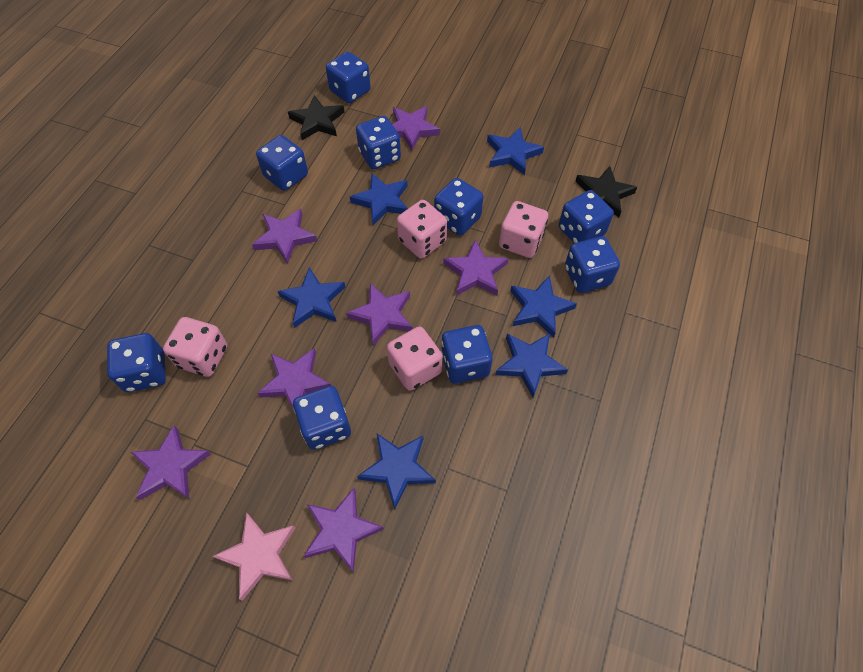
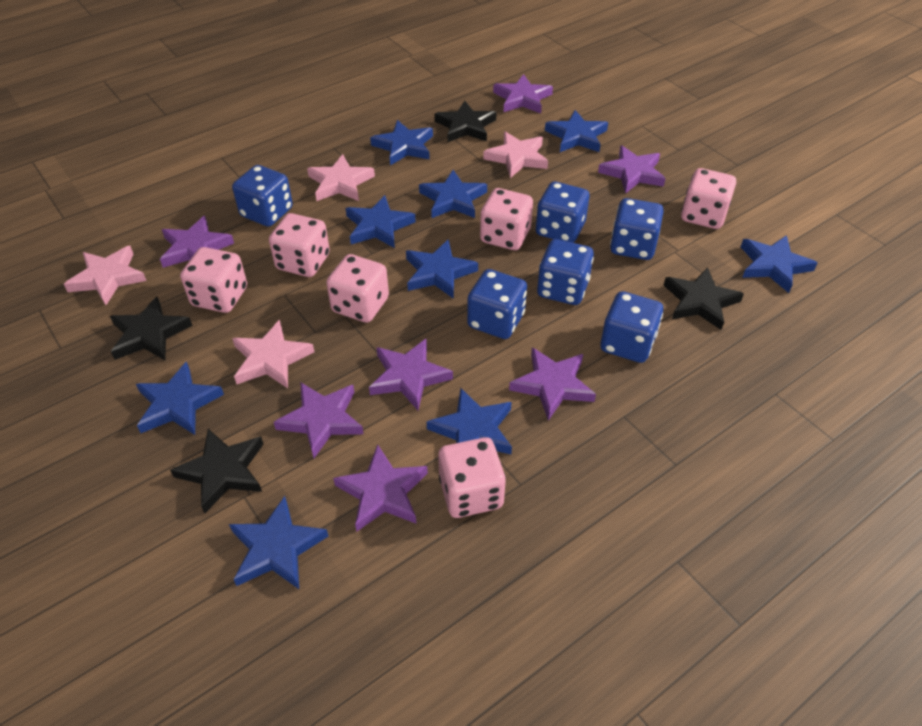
black star: [288,95,344,140] [575,166,637,217] = 2 -> [110,297,193,360] [170,429,264,514] [435,101,497,142] [663,267,744,330] = 4
blue dice: [107,333,166,392] [256,135,308,191] [293,386,351,450] [326,52,371,103] [356,116,401,169] [434,178,483,236] [441,325,492,384] [559,190,614,243] [565,236,620,293] = 9 -> [232,165,293,227] [467,269,527,339] [536,182,590,243] [537,239,594,305] [600,291,663,363] [610,198,664,260] = 6
blue star: [277,267,345,328] [350,174,408,225] [357,433,436,509] [487,127,544,175] [495,333,568,397] [510,275,577,338] = 6 -> [136,362,224,435] [229,496,328,589] [346,195,416,248] [370,120,433,165] [406,239,478,299] [419,170,487,218] [427,388,512,454] [545,110,608,152] [741,235,817,293] = 9
pink dice: [163,317,228,377] [387,327,443,391] [397,200,447,258] [499,201,548,258] = 4 -> [180,247,247,313] [269,213,330,277] [326,254,389,323] [438,437,506,518] [480,188,533,250] [681,168,736,229] = 6
pink star: [213,512,295,601] = 1 -> [64,246,147,305] [232,320,314,388] [307,154,375,201] [483,131,548,178] = 4

